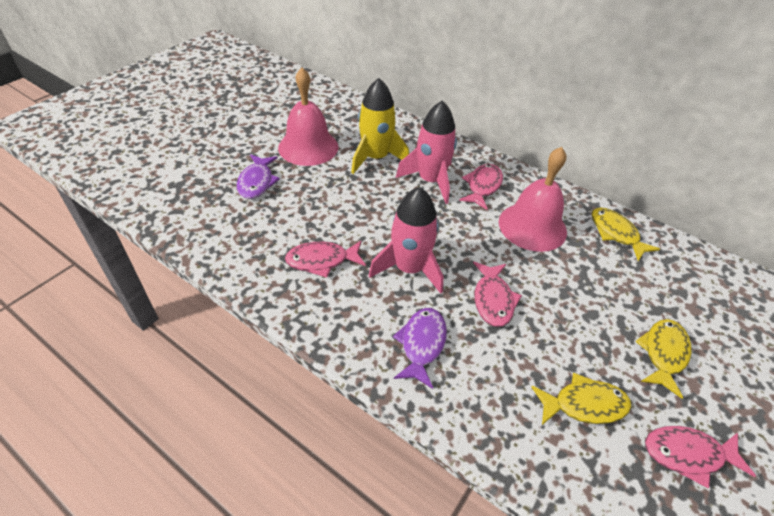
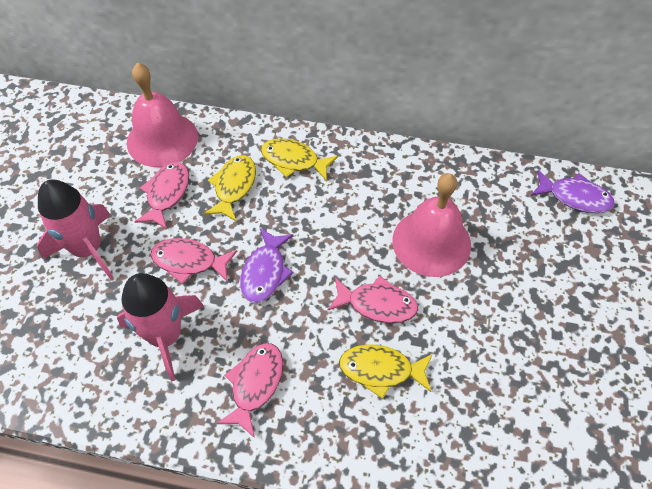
yellow rocket: [351,78,409,174] = 1 -> none = 0

